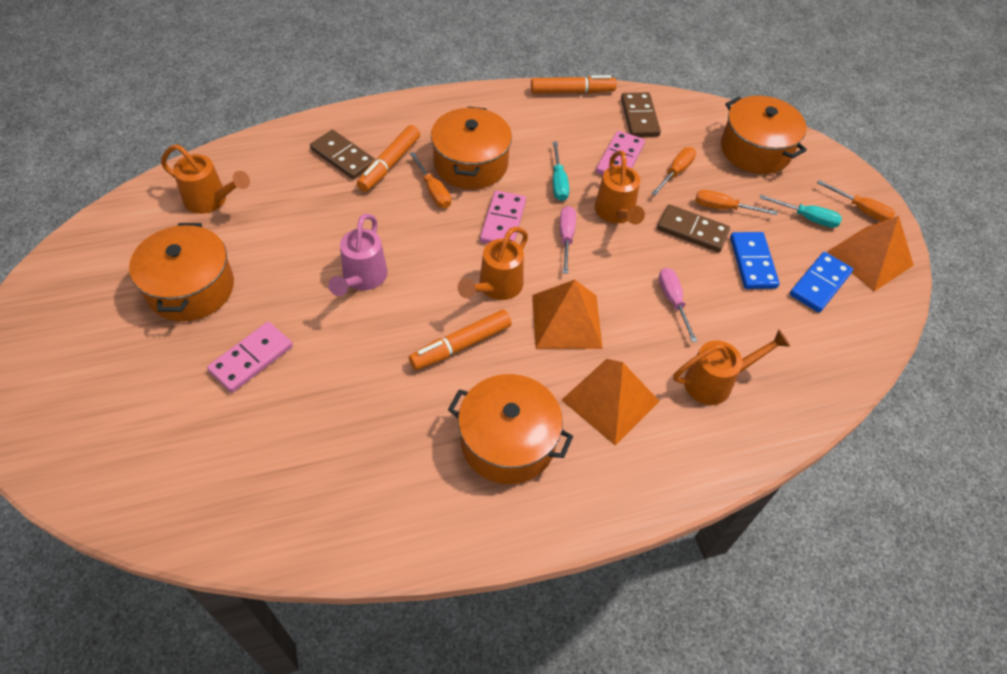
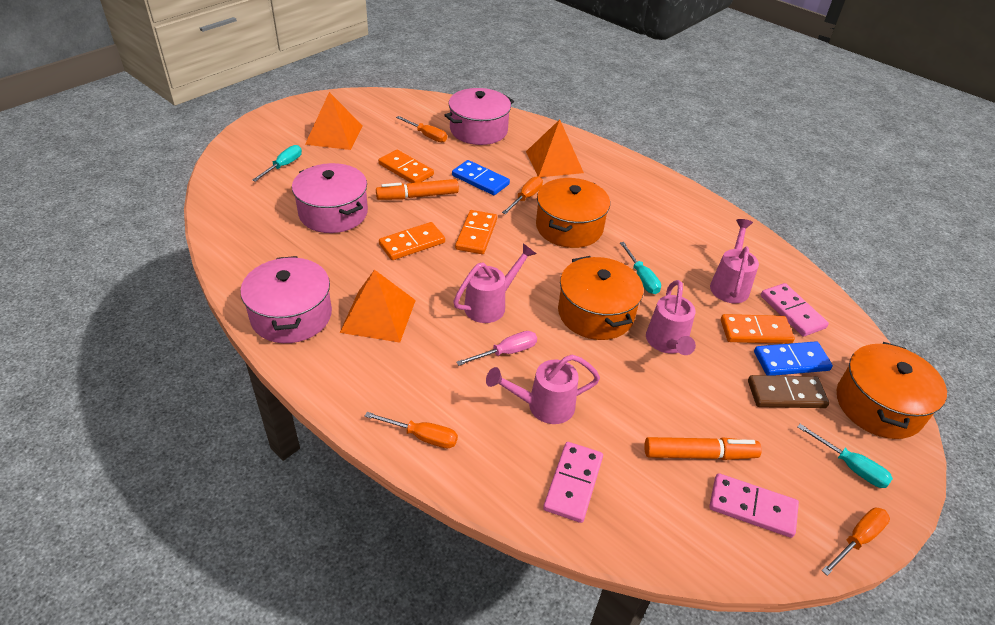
brown domino: [310,130,375,179] [621,92,661,137] [657,204,730,252] = 3 -> [748,375,829,408] = 1
orange domino: none = 0 -> [378,150,434,183] [379,222,445,260] [455,210,497,254] [721,314,795,344] = 4
orange marker: [357,125,420,192] [409,310,512,370] [531,75,617,94] = 3 -> [376,179,459,200] [644,437,762,460] = 2
orange pot: [129,223,234,322] [431,106,512,189] [448,374,573,484] [721,96,807,174] = 4 -> [536,178,610,248] [558,256,644,340] [837,342,947,439] = 3
orange watering can: [161,144,250,214] [458,227,528,300] [594,150,645,225] [673,329,790,405] = 4 -> none = 0
pink pot: none = 0 -> [240,256,332,343] [292,163,368,233] [444,88,514,145] = 3
pink screwdriver: [560,206,576,274] [659,268,697,342] = 2 -> [456,331,537,366] = 1
pink watering can: [329,214,387,296] = 1 -> [453,243,536,323] [486,355,600,424] [646,280,696,355] [710,219,759,303] = 4
turquoise screwdriver: [553,141,569,201] [760,195,842,228] = 2 -> [252,145,302,182] [620,242,661,294] [797,424,893,488] = 3

